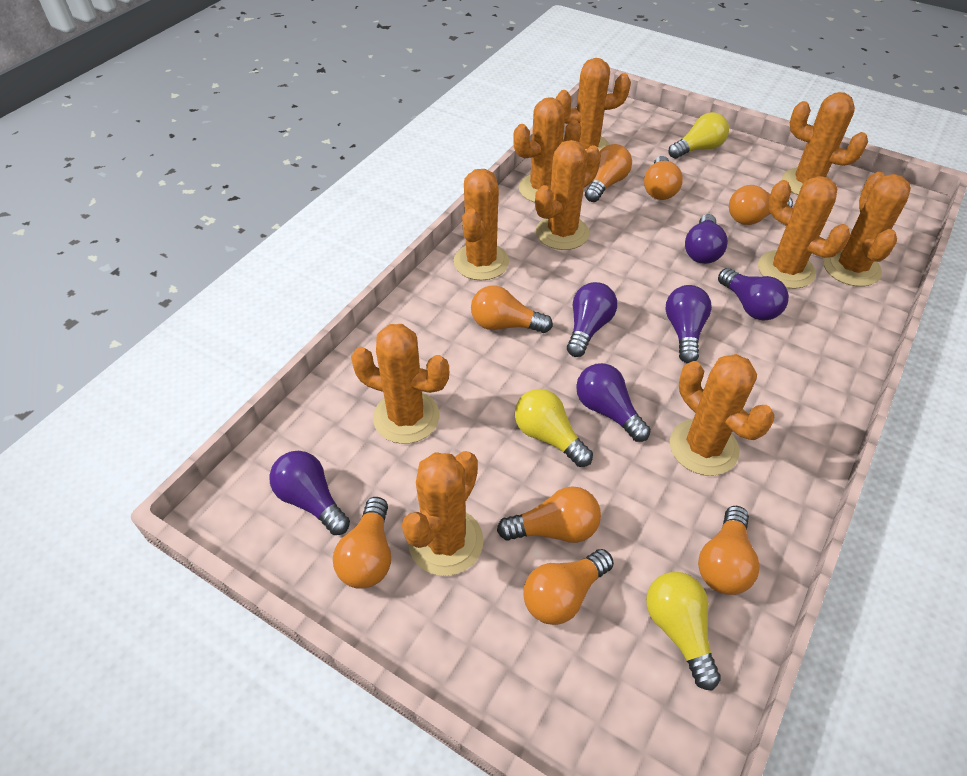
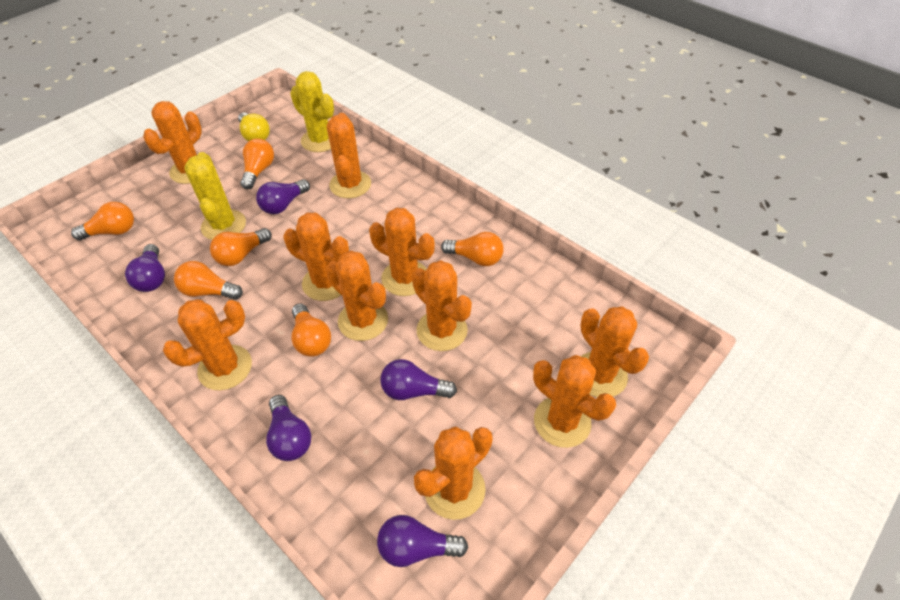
orange light bulb: [333,497,391,589] [471,286,553,333] [497,486,601,543] [523,549,614,625] [585,144,632,202] [644,156,683,200] [698,506,760,595] [729,185,793,225] = 8 -> [71,202,134,240] [174,261,243,300] [210,228,272,266] [240,139,274,189] [292,303,331,357] [441,232,504,266] = 6
purple light bulb: [269,451,350,535] [567,282,617,357] [576,363,651,442] [665,285,712,363] [685,214,728,264] [718,268,789,321] = 6 -> [125,244,165,292] [256,179,310,214] [266,395,311,461] [377,515,468,567] [380,359,457,400] = 5
yellow cactus: none = 0 -> [184,152,246,240] [290,71,334,152] = 2
yellow light bulb: [515,389,593,467] [646,572,721,691] [668,112,729,159] = 3 -> [238,112,270,141] = 1

